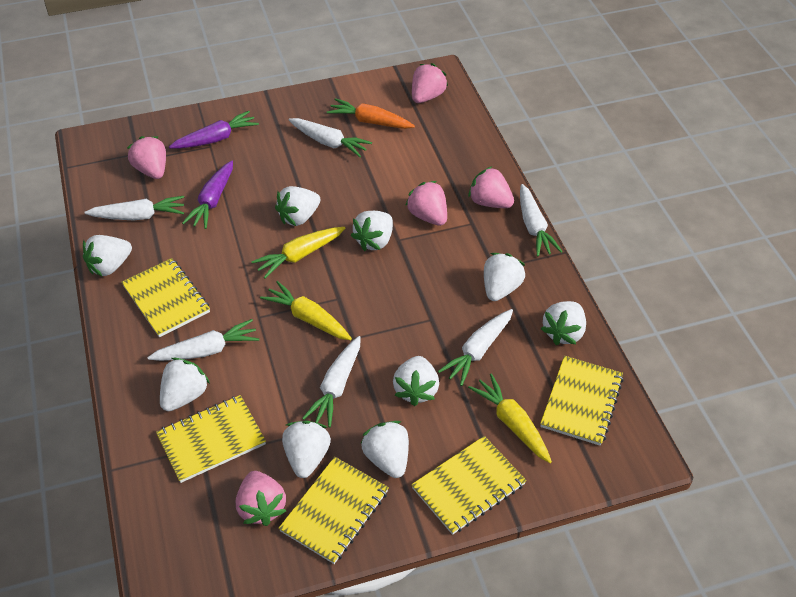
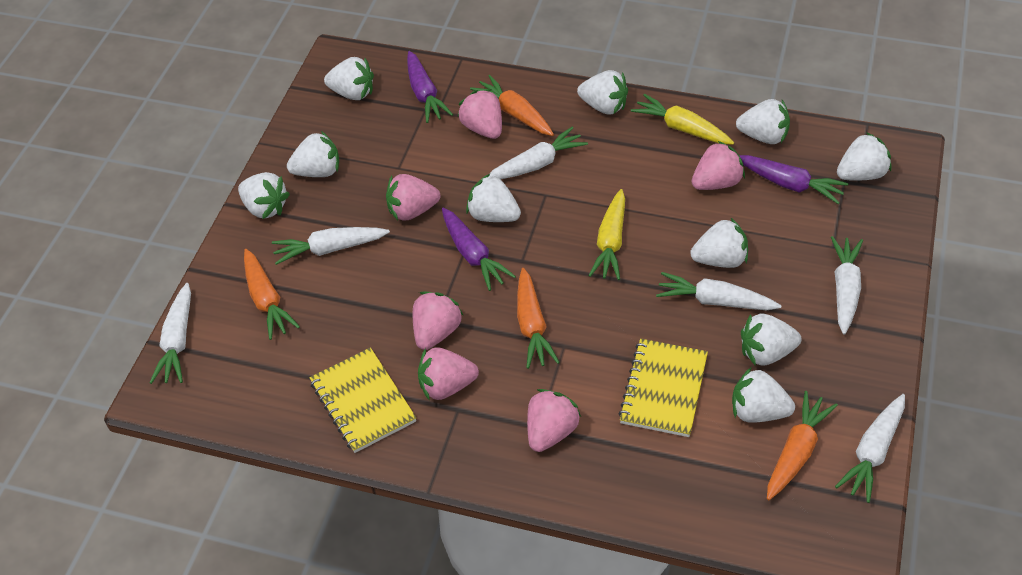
orange carrot: [327,98,415,129] = 1 -> [244,249,300,340] [470,75,554,136] [517,268,560,369] [767,391,838,500] = 4
pink strawberry: [127,136,166,179] [236,471,286,526] [405,181,447,226] [412,63,448,103] [468,166,514,208] = 5 -> [386,174,440,221] [413,292,463,350] [418,347,479,401] [457,89,502,139] [527,389,581,452] [691,141,745,190] = 6
purple carrot: [169,111,259,149] [182,160,233,229] = 2 -> [407,51,453,123] [442,208,516,291] [739,155,848,204] = 3
white strawberry: [83,235,132,276] [160,358,210,411] [275,186,320,226] [282,420,331,478] [351,211,393,251] [361,421,409,478] [393,356,439,406] [484,253,525,301] [541,301,586,345] = 9 -> [238,172,290,219] [287,131,339,177] [324,57,374,100] [466,174,521,222] [577,70,628,115] [690,218,748,268] [732,368,795,423] [736,99,790,144] [741,314,801,366] [837,132,891,181] = 10
yellow carrot: [251,227,345,278] [260,281,352,340] [468,373,552,463] = 3 -> [588,189,625,280] [631,94,734,145] = 2
yellow notebook: [121,258,210,337] [156,395,266,483] [279,457,389,564] [411,436,527,535] [540,356,624,446] = 5 -> [310,348,416,453] [618,339,708,437] = 2

